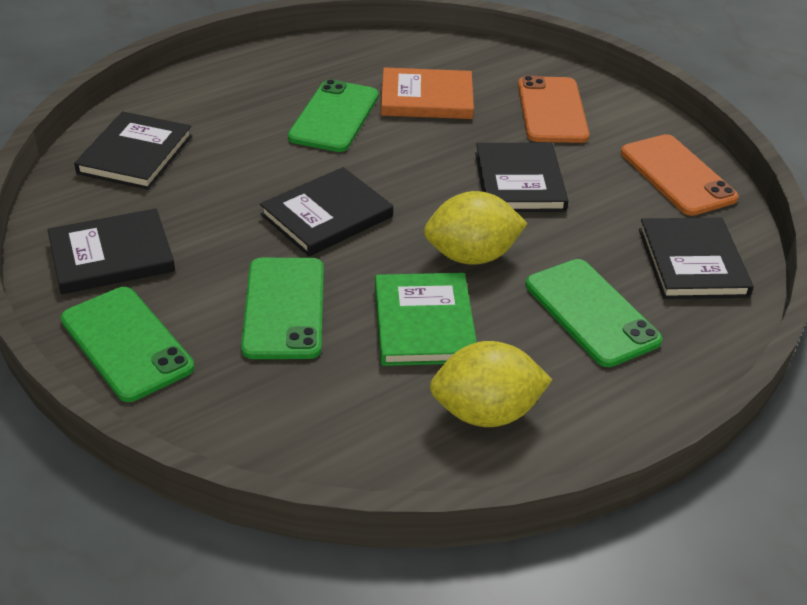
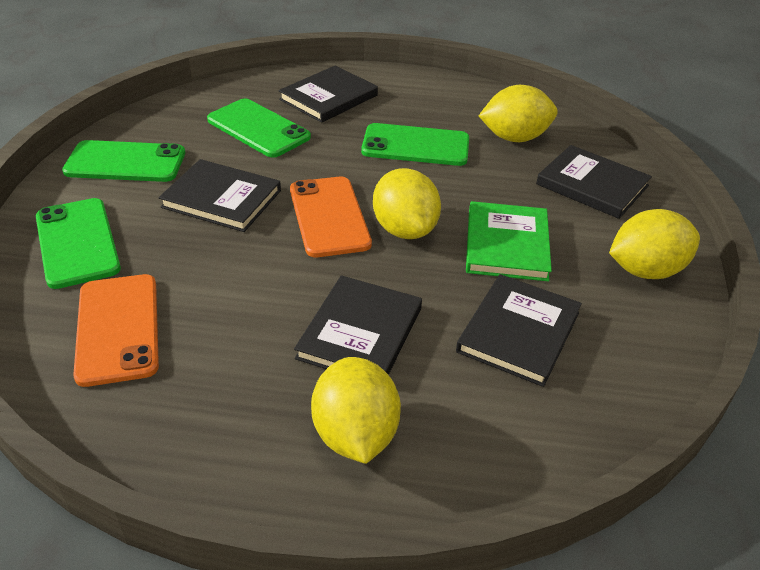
orange book: [381,67,474,119] = 1 -> none = 0
yellow lemon: [424,191,528,265] [430,341,552,427] = 2 -> [311,357,401,464] [373,168,441,239] [479,85,558,142] [609,209,700,279] = 4

